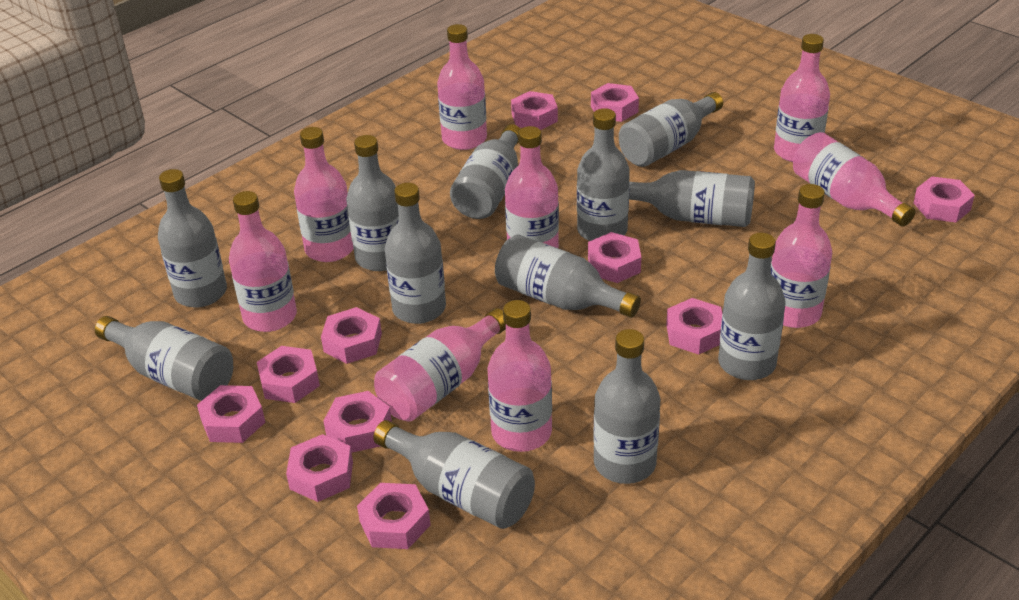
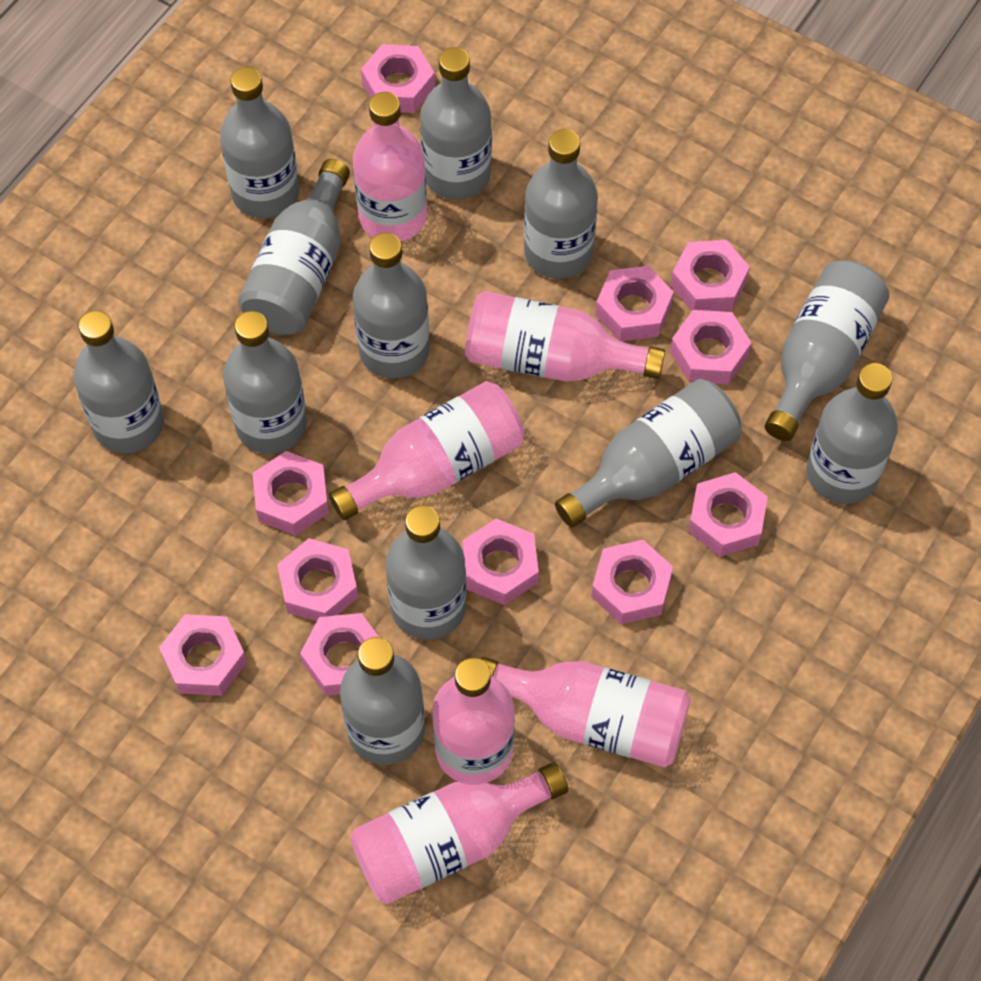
pink bottle: [229,191,297,332] [294,127,353,262] [374,308,506,422] [437,24,487,150] [487,300,552,452] [505,126,559,248] [771,184,832,328] [774,34,830,162] [793,132,915,226] = 9 -> [329,381,524,520] [351,762,568,904] [353,92,427,241] [433,658,515,783] [465,291,665,382] [480,657,690,767] = 6

